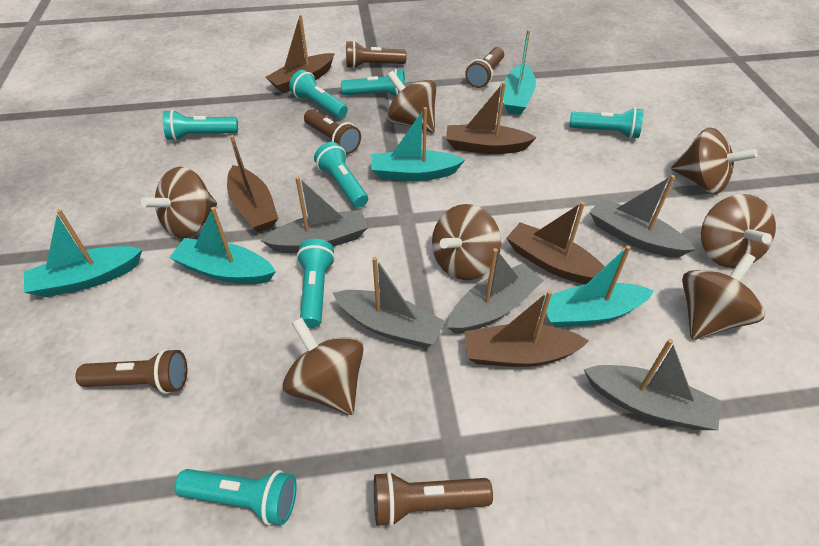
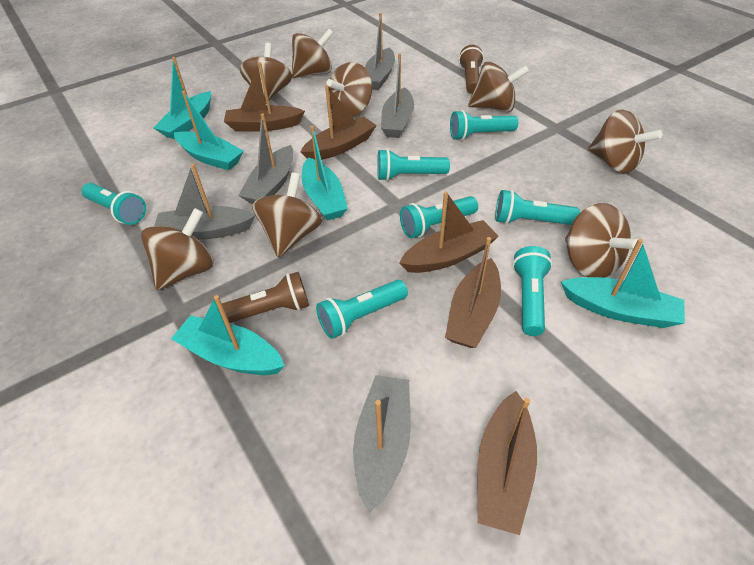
brown flashlight: [75,349,187,394] [304,109,361,154] [346,41,407,69] [374,471,493,527] [465,47,504,88] = 5 -> [222,272,309,323] [459,45,484,94] = 2
brown spinning top: [141,167,217,239] [283,317,364,415] [387,71,436,133] [432,204,501,280] [671,127,758,194] [682,253,765,340] [701,194,776,268] = 7 -> [141,208,214,290] [240,43,292,103] [252,172,322,257] [292,28,333,78] [326,62,372,117] [468,62,530,112] [565,203,638,278] [588,110,662,174] = 8

